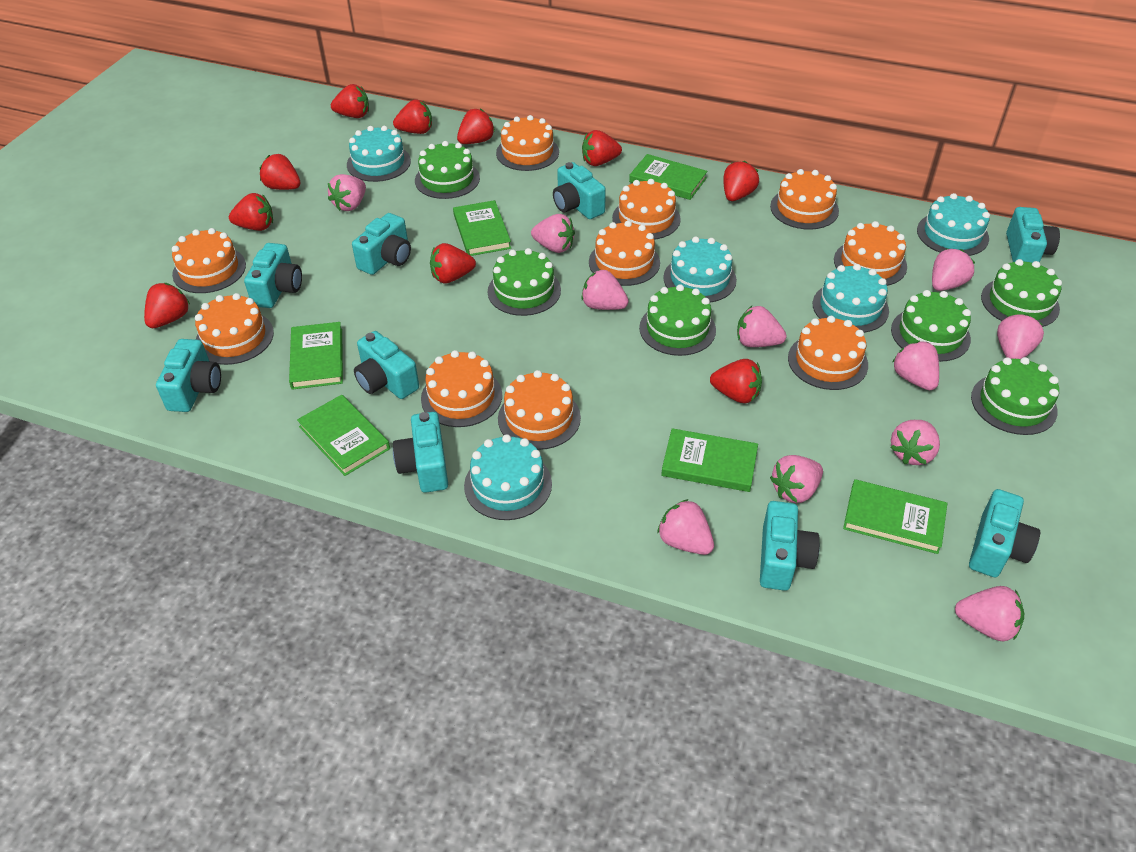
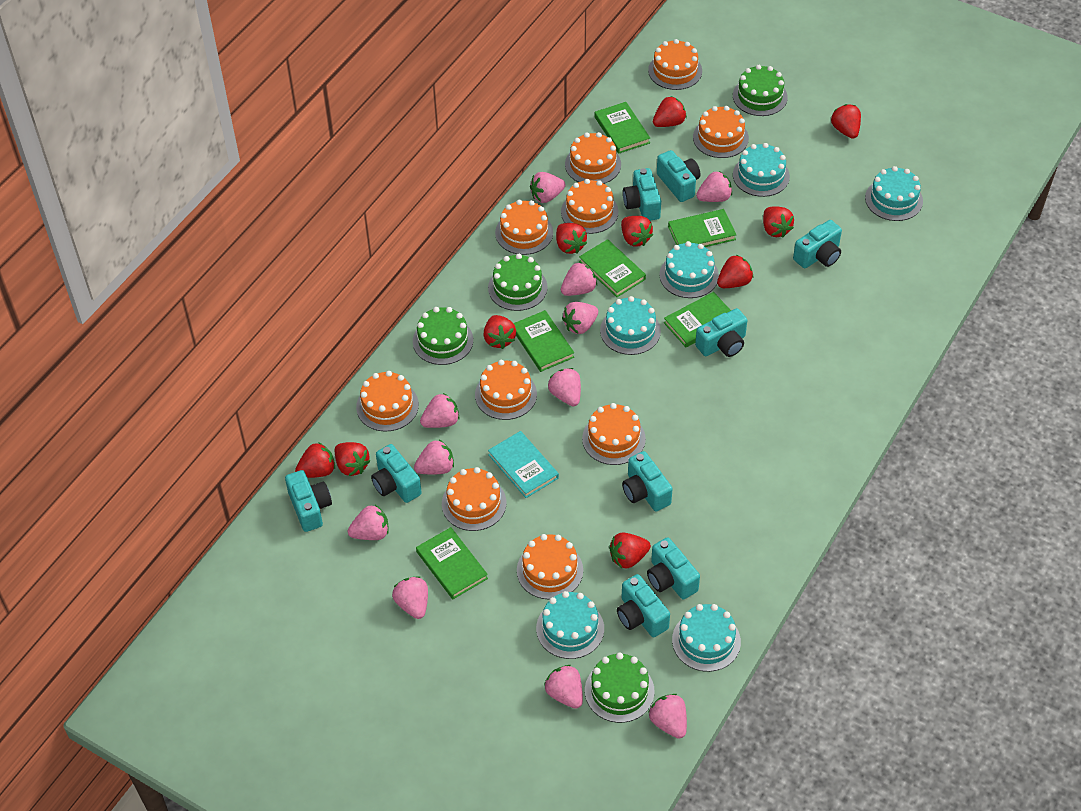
green cake: [415,141,480,199] [488,248,561,316] [639,284,716,356] [891,290,971,362] [971,357,1059,435] [981,259,1062,327] = 6 -> [413,307,473,365] [488,254,548,311] [585,653,655,723] [733,65,788,116] = 4
turquoise book: none = 0 -> [488,431,559,498] = 1
turquoise cake: [347,126,411,182] [464,434,552,520] [663,236,737,302] [813,264,889,333] [917,193,990,256] = 5 -> [536,591,604,659] [600,296,661,355] [659,241,719,298] [672,604,741,672] [733,143,790,197] [865,166,923,221] = 6

